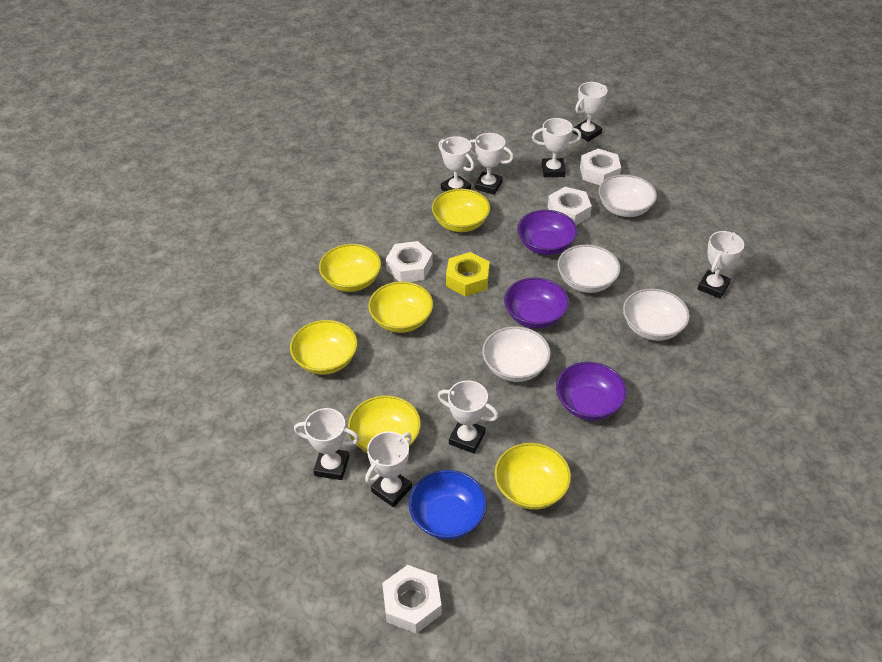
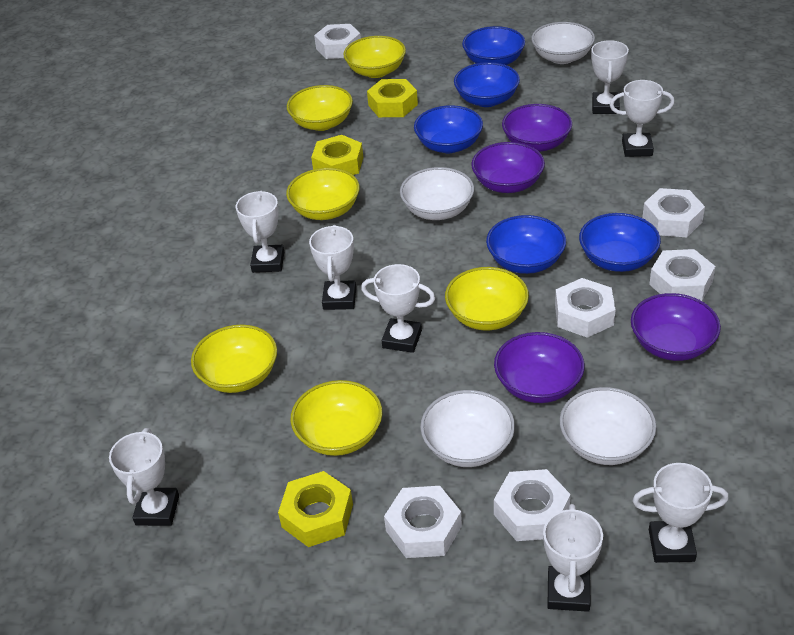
blue bowl: [409,470,487,539] = 1 -> [414,105,483,153] [454,62,520,107] [462,26,525,65] [486,215,566,274] [579,213,661,272] = 5
purple bowl: [504,277,569,329] [517,210,578,255] [556,362,627,421] = 3 -> [471,142,545,193] [494,332,585,403] [502,104,572,152] [631,293,721,361] = 4
white nut: [382,565,442,634] [386,241,433,282] [548,187,592,225] [580,149,621,185] = 4 -> [314,24,361,59] [384,486,462,558] [494,469,571,541] [555,278,616,338] [642,188,705,237] [649,249,715,301] = 6
yellow nut: [446,252,490,296] = 1 -> [278,471,353,547] [311,135,363,175] [367,79,418,117] = 3

